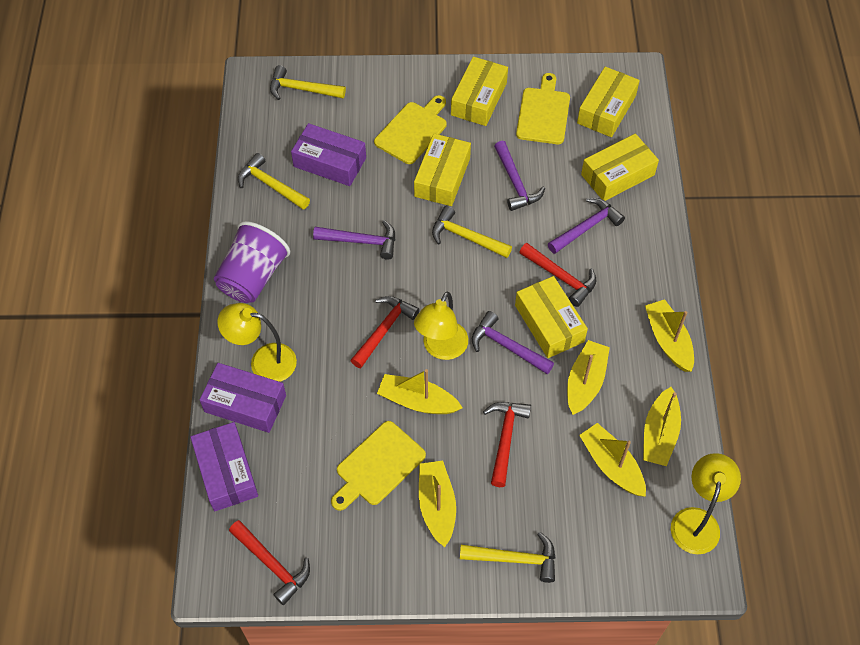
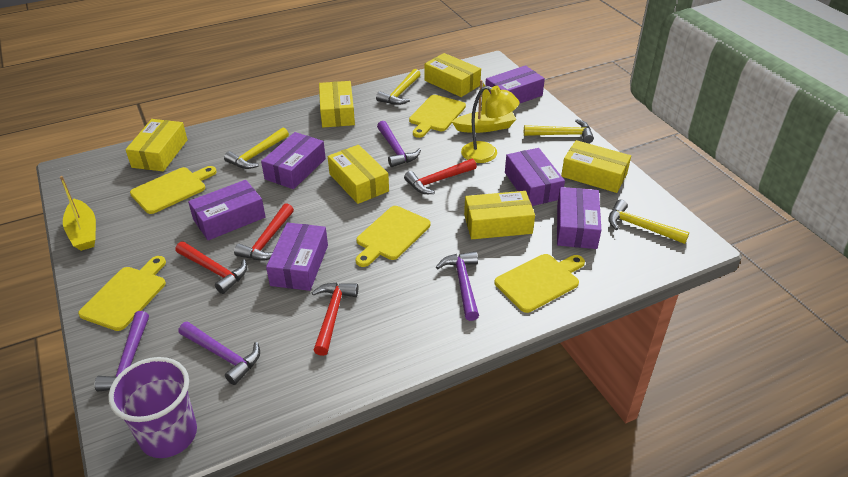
purple box: [190,422,258,511] [200,363,286,433] [291,123,366,186] = 3 -> [188,180,266,240] [261,132,326,189] [266,222,328,291] [485,65,545,104] [505,148,565,206] [557,187,601,249] = 6
yellow boat: [377,369,463,414] [419,461,456,547] [567,340,610,415] [579,423,646,497] [643,387,681,466] [645,299,694,372] = 6 -> [60,176,96,251] [451,80,516,133] = 2
yellow box: [414,134,471,206] [451,57,508,126] [515,276,588,358] [577,67,640,137] [581,134,659,201] = 5 -> [125,119,188,171] [319,81,355,128] [328,145,389,204] [424,53,481,97] [464,191,535,239] [561,140,631,193] = 6
yellow cutting board: [331,421,426,511] [374,95,447,164] [516,73,570,144] = 3 -> [78,256,166,331] [130,166,217,214] [356,206,431,267] [409,95,466,138] [494,254,585,313] = 5
yellow lamp: [217,303,297,382] [414,291,468,360] [671,453,741,554] = 3 -> [461,86,519,163] = 1

